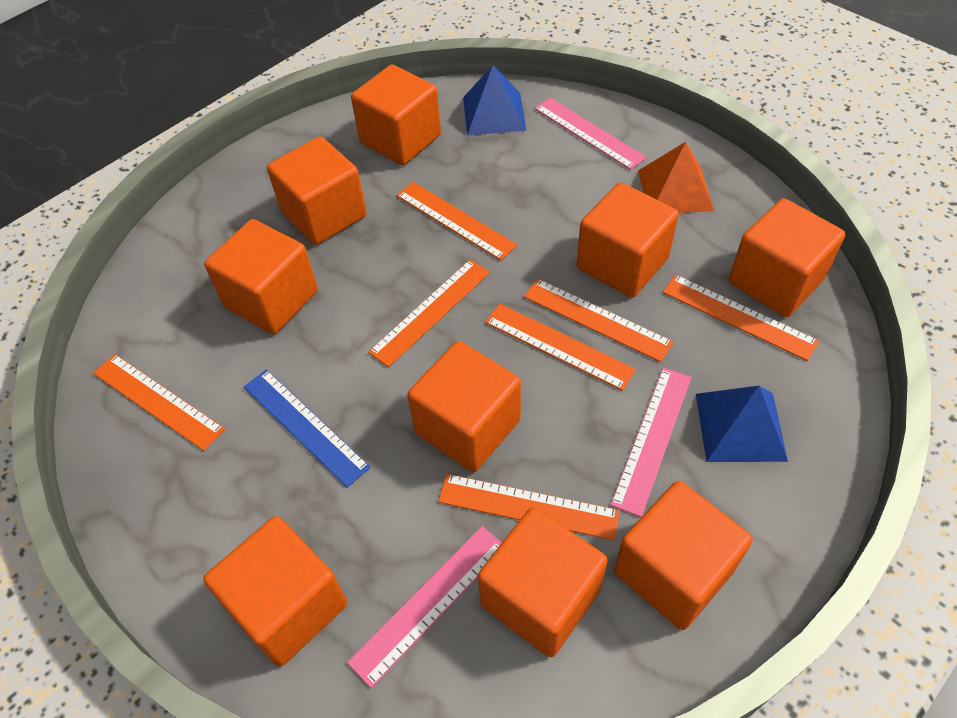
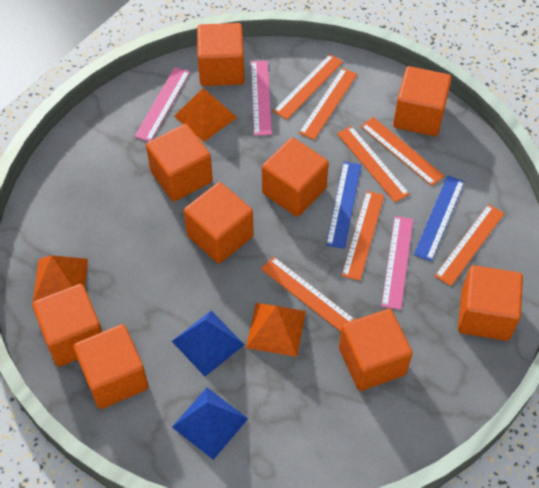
blue ruler: [244,369,371,488] = 1 -> [326,162,361,249] [414,175,465,262] = 2
orange pyramid: [638,142,714,213] = 1 -> [33,255,88,302] [174,88,237,142] [246,303,306,357] = 3

